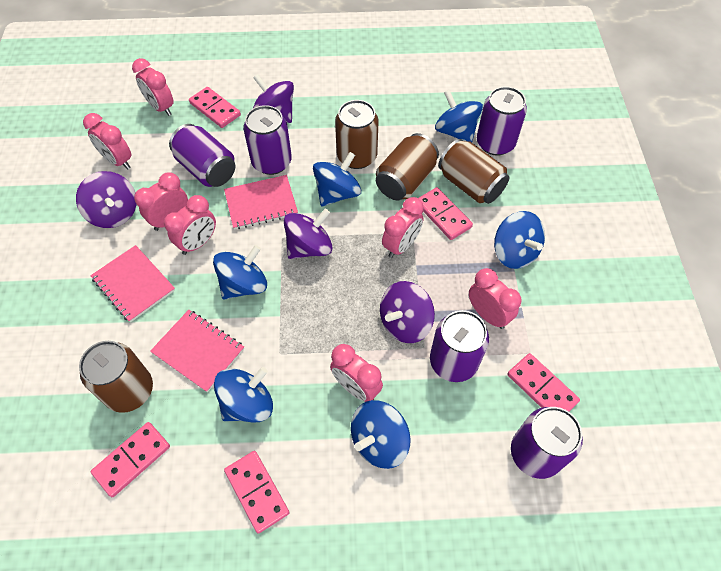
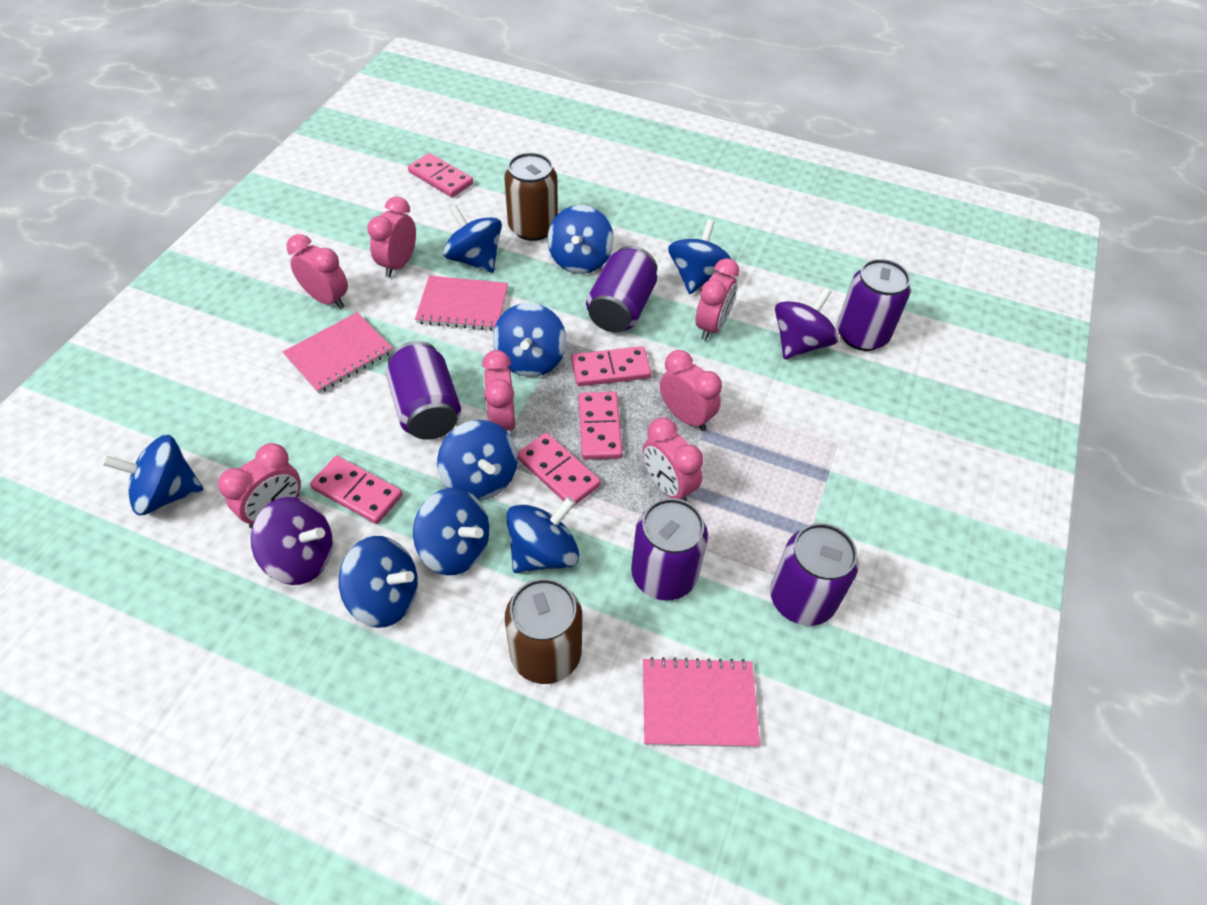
blue spinning top: [213,245,267,300] [214,367,273,423] [313,152,361,206] [351,400,411,469] [435,90,483,142] [494,211,545,269] = 6 -> [103,435,203,515] [339,536,418,628] [413,488,489,575] [437,420,518,501] [443,205,502,273] [493,303,567,377] [506,497,579,573] [548,205,614,274] [668,220,732,294] = 9
brown can: [79,341,153,413] [335,100,379,169] [376,133,439,200] [438,139,510,204] = 4 -> [504,152,558,241] [505,578,582,684] = 2
purple spinning top: [76,171,137,228] [253,74,294,123] [284,208,332,259] [380,281,435,343] = 4 -> [251,497,333,585] [775,288,839,359] = 2

